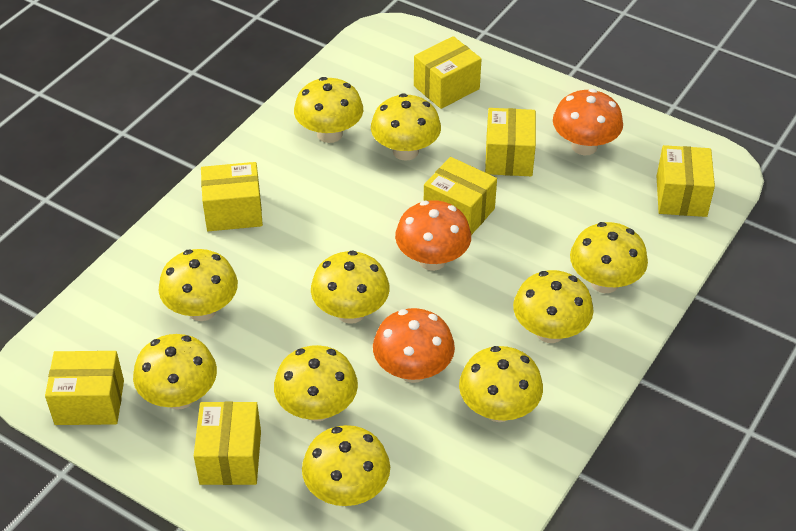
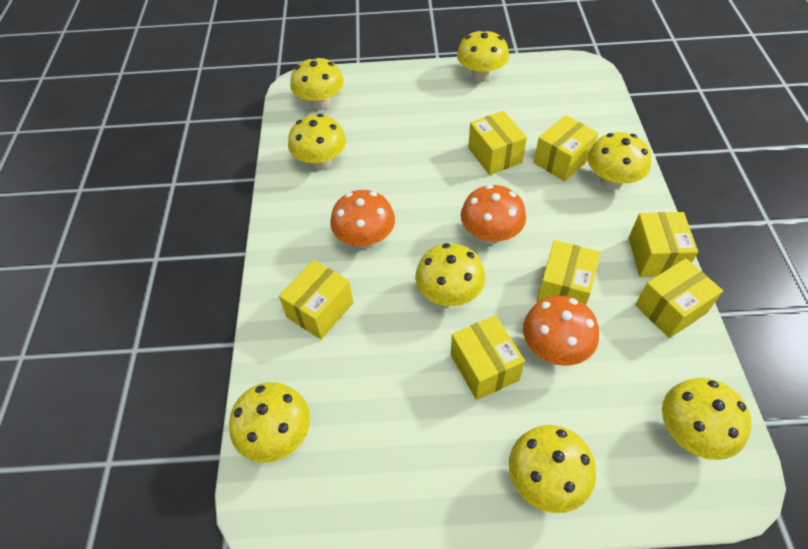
yellow mushroom: [133,334,217,410] [159,249,238,321] [274,345,358,421] [294,77,363,143] [302,425,390,506] [311,251,390,324] [371,93,441,161] [459,346,543,422] [513,270,594,343] [570,222,648,293] = 10 -> [229,382,310,463] [288,114,346,170] [290,57,344,110] [415,243,485,306] [457,29,509,82] [509,425,596,513] [588,132,651,189] [662,378,751,460] = 8

